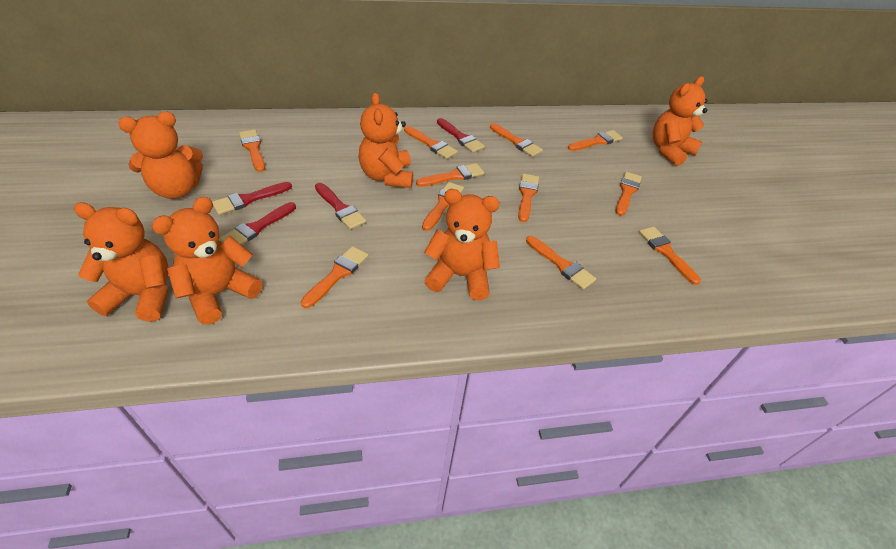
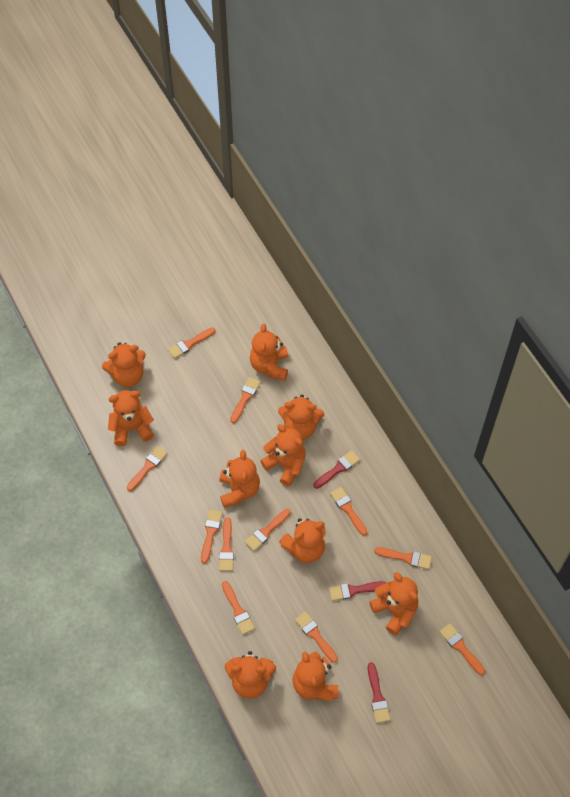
orange teddy bear: [74,203,168,322] [118,112,203,199] [152,197,263,325] [359,93,413,188] [424,189,500,300] [653,76,707,166] = 6 -> [102,342,146,387] [108,390,154,446] [220,450,260,508] [225,651,276,699] [250,324,288,381] [260,424,306,486] [278,394,324,440] [279,518,326,563] [292,652,339,701] [369,572,418,636] = 10
red brush: [212,182,292,215] [220,202,296,245] [315,183,366,229] [437,118,485,153] = 4 -> [313,450,360,489] [329,581,386,601] [368,663,391,723] = 3

